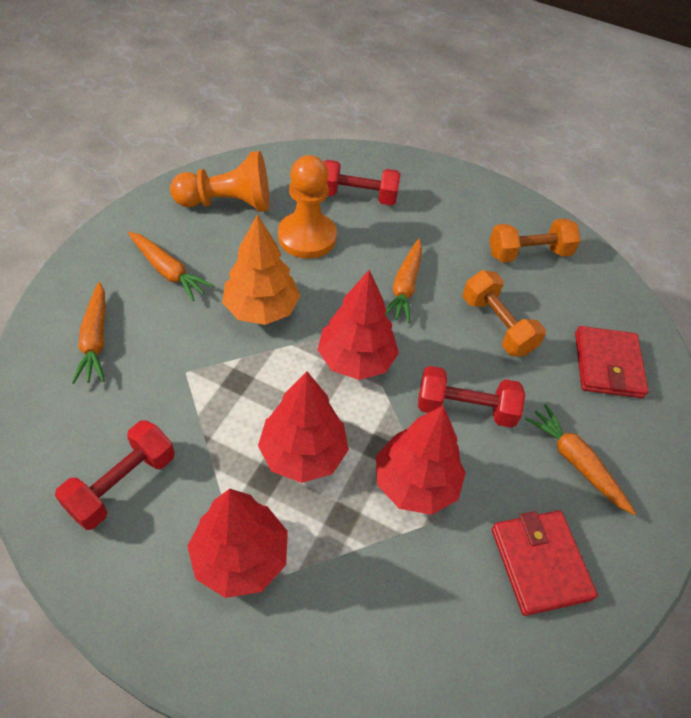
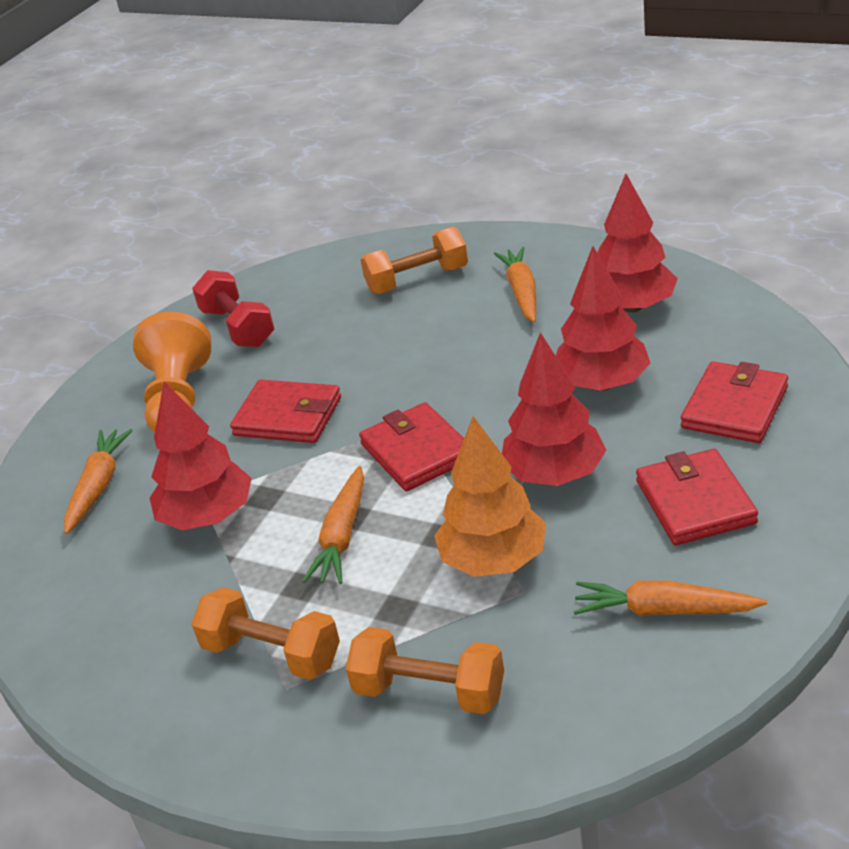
orange dumbbell: [463,270,546,356] [489,219,581,263] = 2 -> [191,587,340,680] [346,627,504,714] [360,227,468,294] = 3
orange pawn: [170,151,269,212] [278,155,337,259] = 2 -> [133,312,211,432] = 1
red dumbbell: [55,420,175,530] [324,160,401,205] [418,366,525,428] = 3 -> [192,270,275,347] = 1
red wallet: [492,510,598,616] [575,326,649,398] = 2 -> [230,379,341,443] [359,402,464,491] [636,449,758,545] [681,361,788,443] = 4

